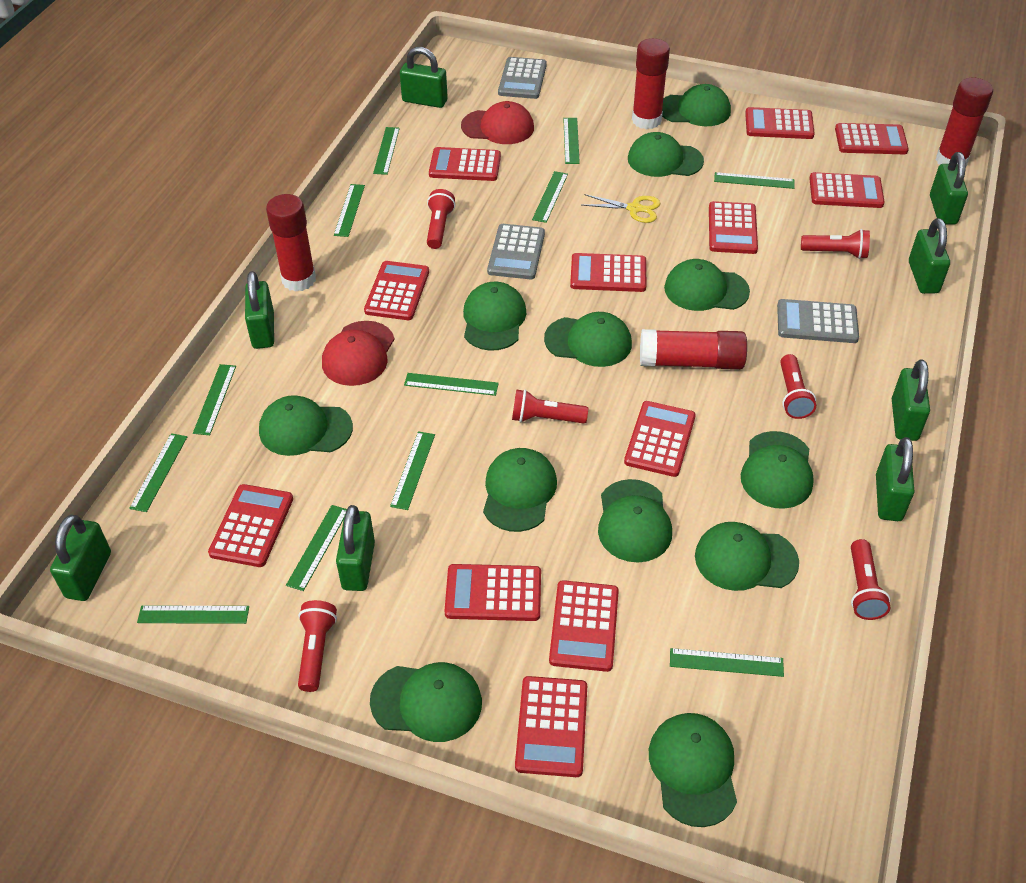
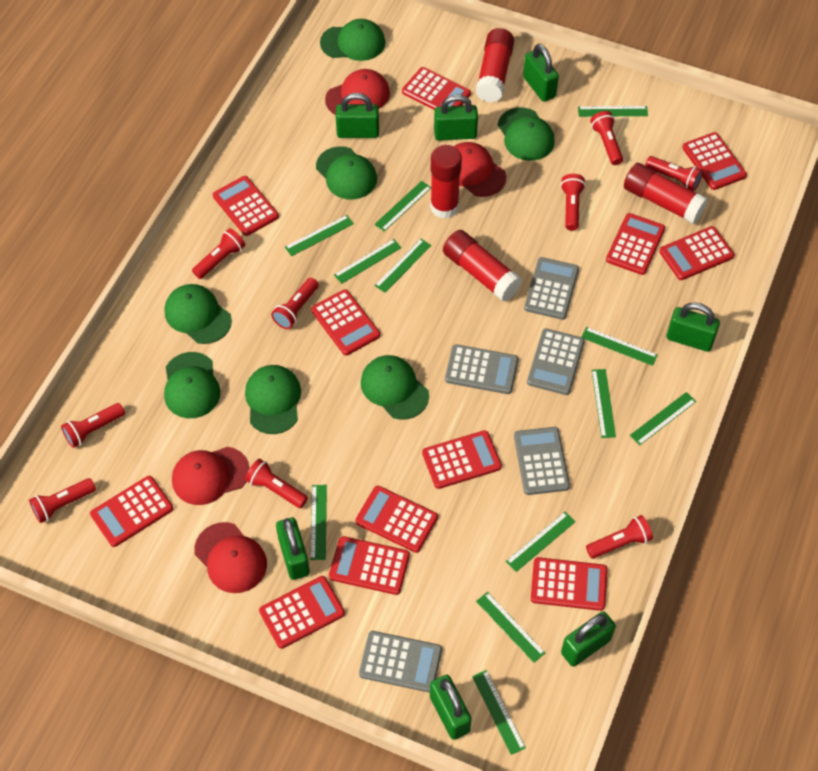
green cap: [259,395,353,456] [370,662,482,742] [463,281,526,351] [483,448,557,532] [544,312,632,367] [598,479,672,563] [628,132,704,177] [649,713,737,827] [662,84,731,126] [664,259,750,311] [695,522,799,591] [741,431,814,509] = 12 -> [164,284,232,344] [164,352,220,418] [245,365,301,434] [316,146,377,199] [320,19,385,61] [361,355,429,420] [498,108,555,161] = 7
green padlock: [50,515,111,601] [245,271,274,349] [336,505,375,591] [400,47,448,108] [876,437,915,521] [892,359,930,441] [909,218,950,294] [930,152,968,225] = 8 -> [276,517,310,580] [336,93,379,138] [430,675,472,740] [434,94,478,140] [523,44,559,102] [561,611,616,667] [667,303,720,352] = 7
grey calculator: [487,224,545,279] [498,57,547,99] [777,299,859,343] = 3 -> [359,631,442,692] [445,344,519,394] [514,427,570,495] [524,257,579,320] [527,328,585,395] = 5
red cap: [322,321,395,386] [461,101,534,144] = 2 -> [172,447,250,505] [194,522,267,593] [325,69,390,115] [454,142,506,197] = 4
red flashlight: [298,600,337,692] [427,189,455,249] [512,389,588,424] [780,354,816,419] [801,229,870,259] [851,539,891,620] = 6 -> [29,478,96,523] [61,403,125,448] [192,228,245,279] [245,459,308,508] [271,278,319,329] [560,174,586,231] [586,515,653,559] [590,111,623,165] [645,156,703,191] = 9
yellow scissors: [582,194,660,223] = 1 -> none = 0

